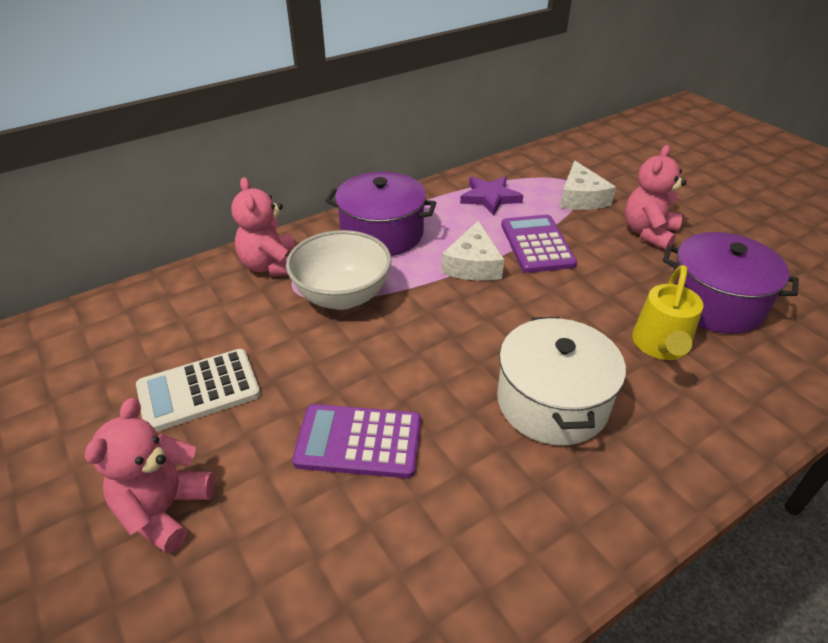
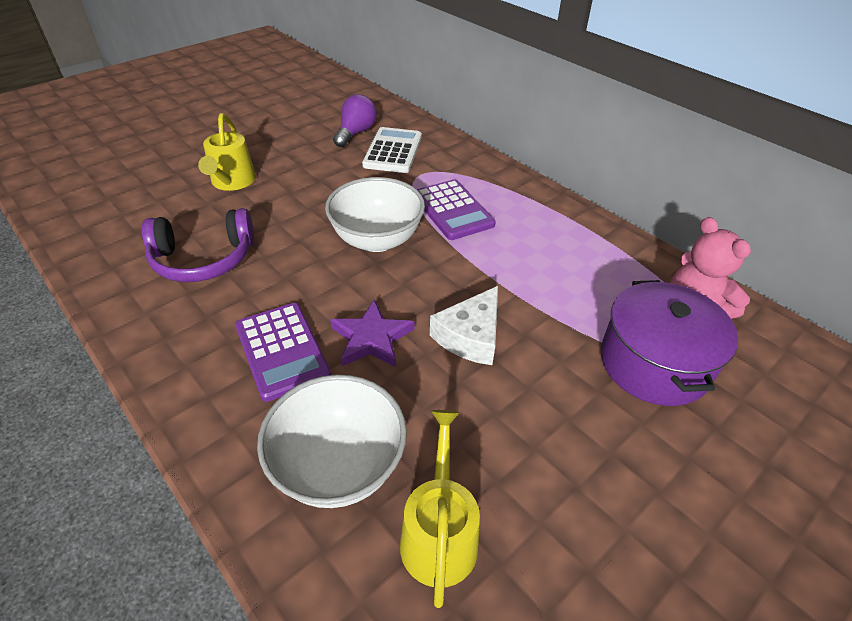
pink teddy bear: [85,398,215,554] [232,177,295,276] [625,145,686,250] = 3 -> [671,217,751,319] = 1
purple headphones: none = 0 -> [142,208,254,282] = 1
purple light bulb: none = 0 -> [333,94,377,147] = 1
purple pot: [326,172,437,256] [663,232,799,334] = 2 -> [601,280,738,406] = 1
white bowl: [286,230,392,310] = 1 -> [257,375,407,508] [325,177,425,252] = 2
white cheese: [441,221,504,281] [560,161,616,210] = 2 -> [430,286,498,365] = 1
white pot: [497,317,626,445] = 1 -> none = 0
yellow watering can: [632,265,704,360] = 1 -> [198,113,256,191] [400,410,480,608] = 2

